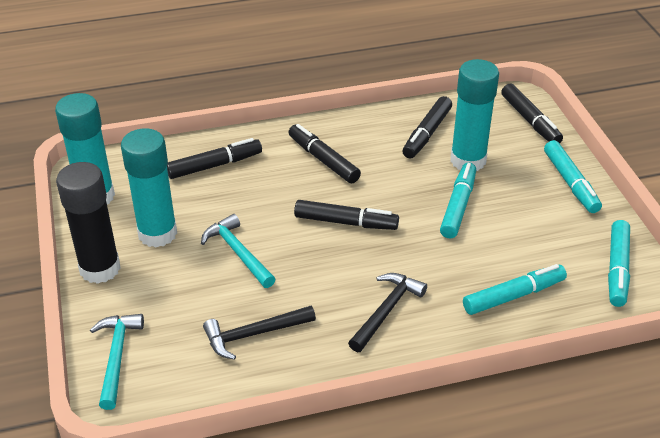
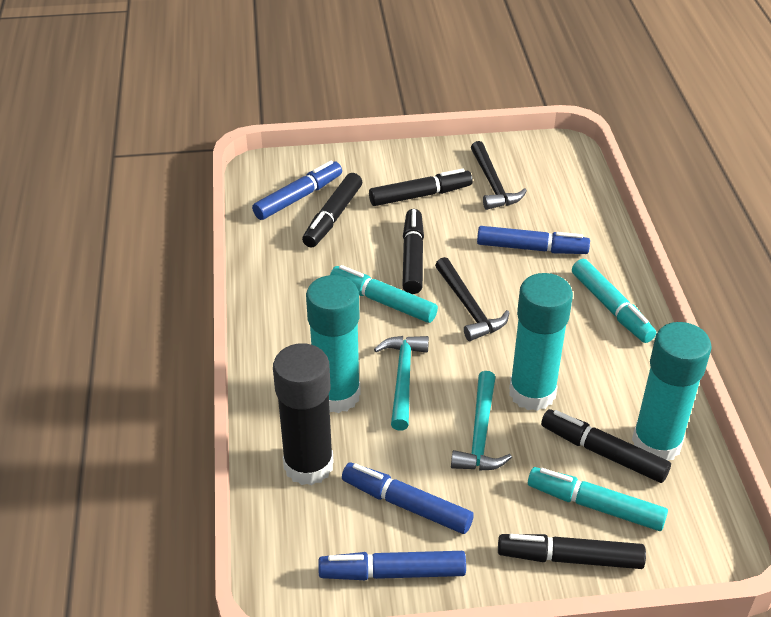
blue marker: none = 0 -> [252,160,342,220] [318,551,466,580] [342,462,474,534] [477,226,590,254] = 4
turquoise marker: [440,163,476,238] [463,264,567,315] [544,140,602,213] [608,220,630,307] = 4 -> [330,265,438,323] [528,467,668,531] [572,259,656,343] = 3

